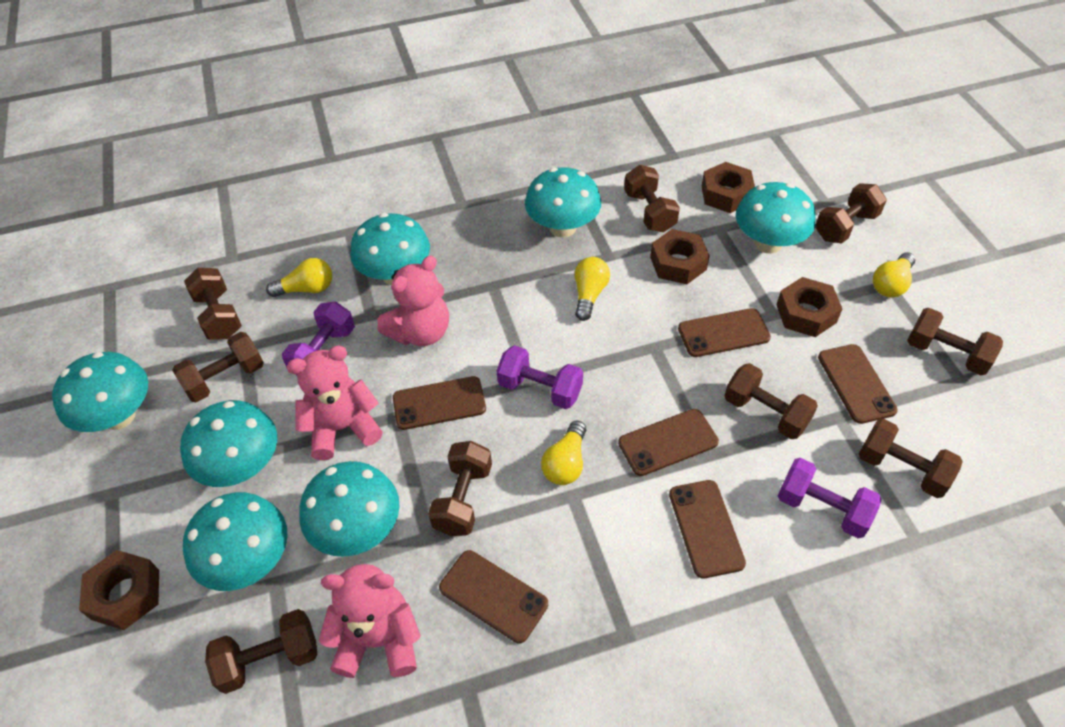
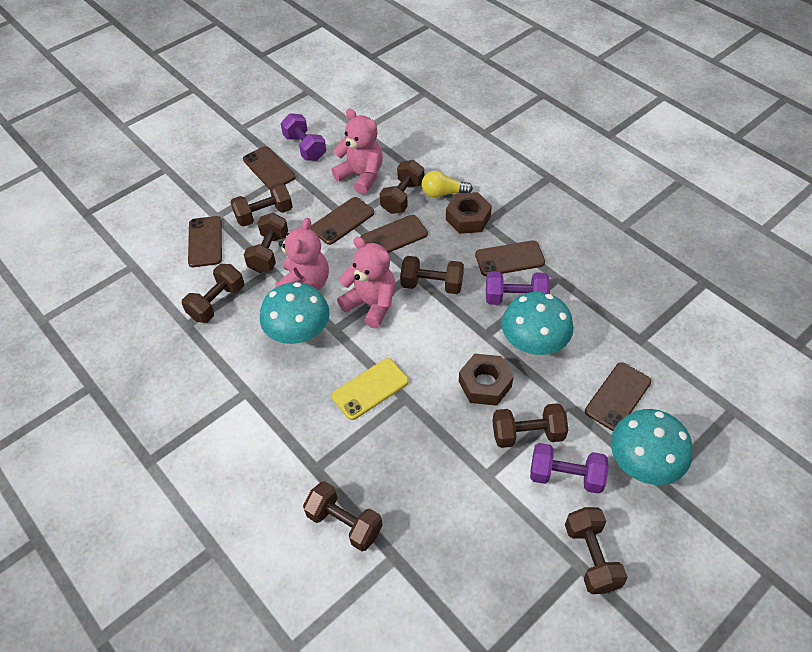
brown dumbbell: [172,332,264,402] [184,268,242,339] [205,609,317,694] [428,441,492,536] [624,165,680,232] [724,363,818,439] [815,183,887,244] [859,418,963,498] [907,308,1003,375] = 9 -> [182,264,244,323] [231,183,293,227] [244,213,288,273] [303,481,383,551] [380,160,424,214] [400,256,464,294] [492,403,568,448] [565,507,627,594] = 8
brown nut: [79,550,159,630] [650,229,710,284] [702,162,755,213] [776,277,842,337] = 4 -> [446,192,492,234] [459,354,514,406] = 2
turquoise mushroom: [52,352,148,432] [180,400,277,487] [183,492,287,591] [299,461,399,557] [350,213,430,285] [525,167,601,238] [736,182,816,254] = 7 -> [260,282,330,344] [502,292,574,355] [611,409,693,485] = 3
yellow light bulb: [266,258,332,297] [541,420,586,485] [575,257,610,321] [873,252,915,297] = 4 -> [422,171,473,198] = 1
yellow phone: none = 0 -> [332,358,409,420] = 1

